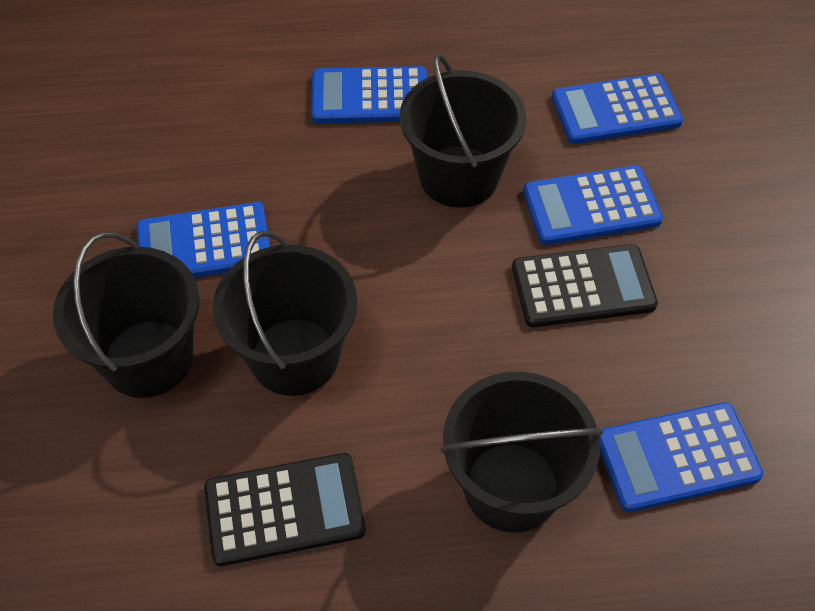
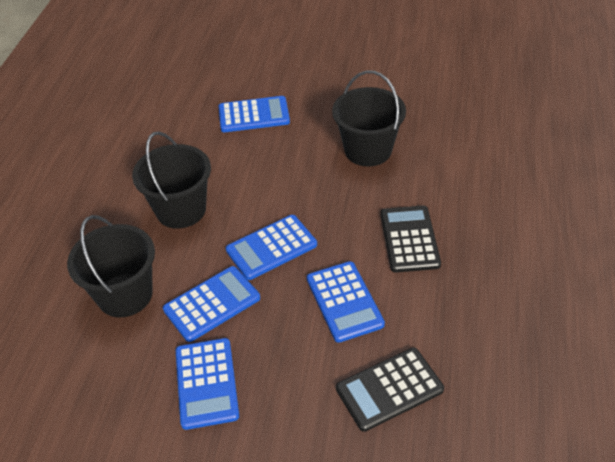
black bucket: [53,232,199,398] [213,231,357,396] [400,53,527,208] [441,372,603,532] = 4 -> [67,215,155,318] [132,131,211,229] [332,71,406,167] = 3

